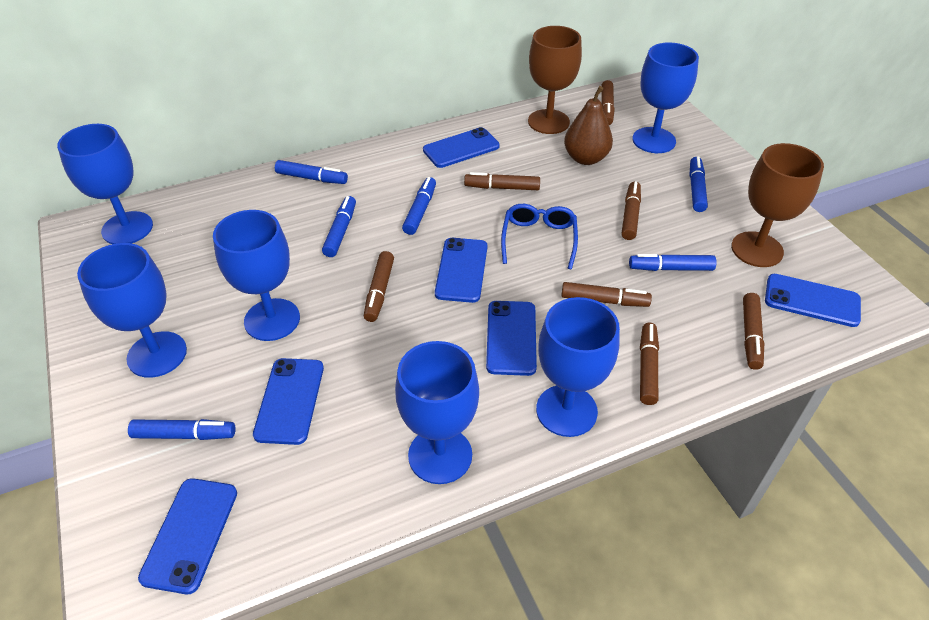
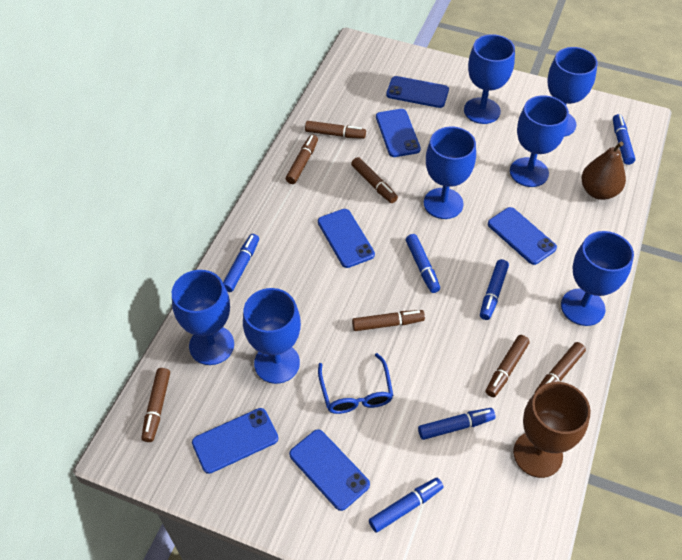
blue goblet: [57,124,153,244] [77,243,187,378] [213,210,300,341] [395,341,479,484] [536,297,620,437] [632,42,699,153] = 6 -> [172,270,234,365] [243,288,301,384] [424,127,476,219] [464,34,515,124] [510,95,569,187] [547,47,598,137] [561,231,634,326] = 7
brown goblet: [528,26,582,134] [731,143,824,267] = 2 -> [513,382,591,478] = 1

